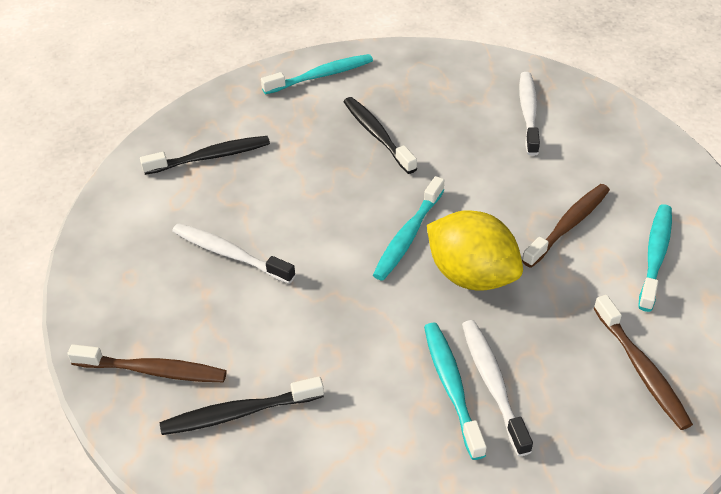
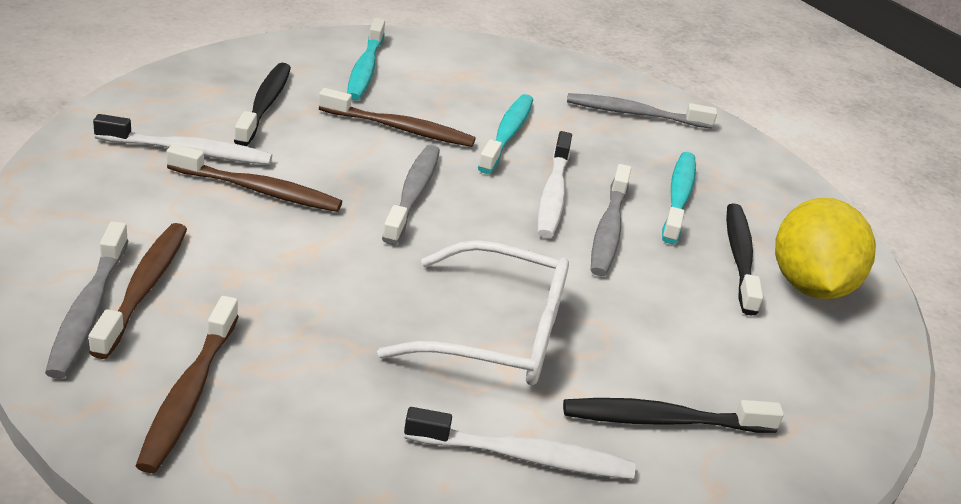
brown toothbrush: [67,344,227,382] [522,184,610,268] [593,295,693,430] = 3 -> [89,223,187,359] [136,296,239,473] [166,144,342,212] [319,88,476,147] = 4
grey toothbrush: none = 0 -> [45,221,129,379] [382,145,440,245] [567,93,717,129] [591,164,631,276] = 4
turquoise toothbrush: [261,54,373,94] [373,176,444,281] [424,323,487,460] [638,204,672,312] = 4 -> [347,18,385,101] [478,94,533,174] [662,152,696,244] = 3
white glasses: none = 0 -> [377,240,569,385] = 1

